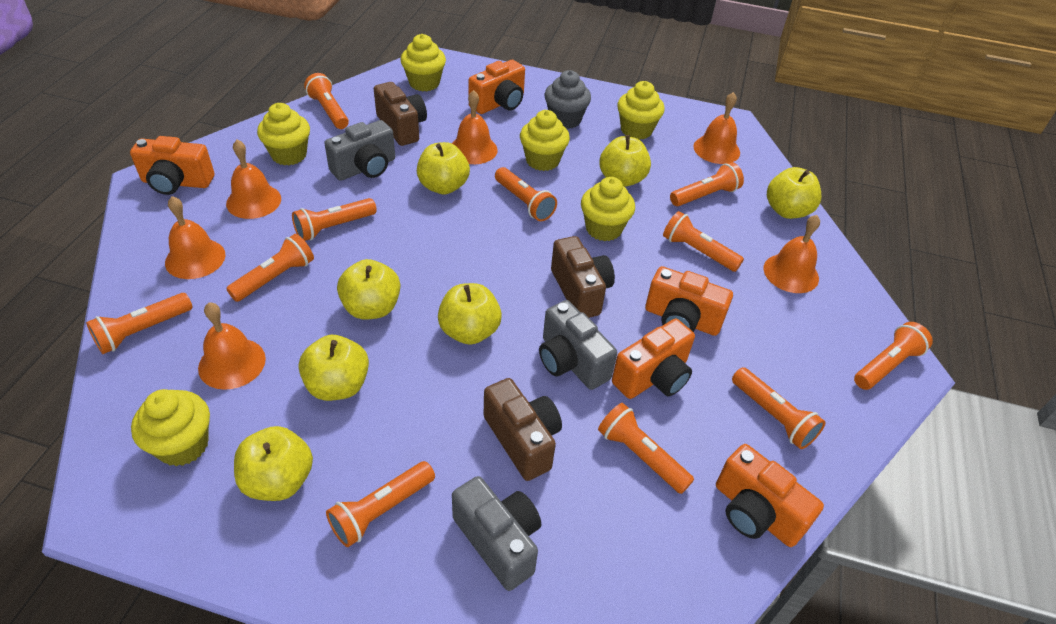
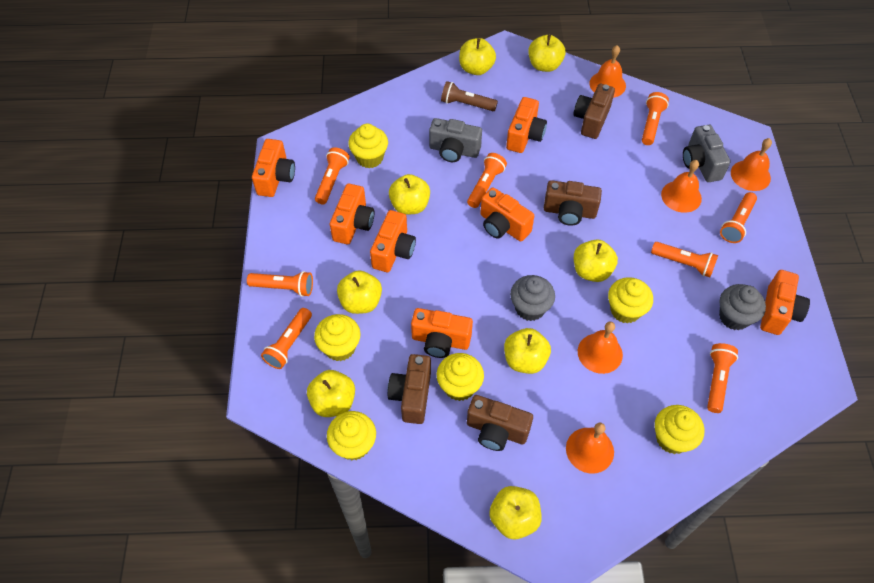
brown camera: [374,82,427,146] [484,378,562,481] [551,236,615,318] = 3 -> [387,354,431,424] [467,395,533,451] [544,180,602,226] [573,84,615,139] = 4
brown flashlight: none = 0 -> [441,81,498,111] = 1
grey camera: [324,120,395,181] [452,476,541,591] [539,300,617,390] = 3 -> [429,118,482,162] [683,125,731,182] = 2
grey cupcake: [544,70,591,129] = 1 -> [510,275,555,321] [719,284,766,330] = 2
orange bell: [165,196,226,279] [198,302,266,390] [226,140,281,219] [452,90,498,164] [693,92,740,164] [764,215,820,293] = 6 -> [566,423,614,474] [578,322,623,374] [589,45,626,98] [661,160,702,213] [731,138,772,191] = 5
orange camera: [130,136,215,195] [469,60,525,114] [612,319,695,399] [645,266,733,336] [716,444,824,547] = 5 -> [252,139,295,197] [330,184,374,244] [370,210,416,272] [411,308,473,358] [480,187,534,242] [506,97,547,153] [760,270,810,335] = 7
orange flashlight: [86,293,193,354] [226,234,314,302] [292,198,377,241] [304,73,349,129] [326,461,435,547] [495,167,557,221] [598,403,694,494] [663,211,744,272] [670,162,744,206] [732,367,825,449] [854,322,933,390] = 11 -> [247,271,313,297] [261,308,312,369] [315,147,350,204] [467,153,507,208] [642,92,669,145] [651,242,718,277] [707,343,738,413] [720,192,757,243] = 8
yellow apple: [234,426,313,501] [299,335,369,401] [337,259,400,319] [417,142,470,194] [438,283,502,345] [599,135,651,187] [767,167,821,219] = 7 -> [307,370,355,417] [337,270,382,314] [389,174,430,215] [459,38,496,75] [489,486,542,539] [504,328,551,374] [528,35,565,72] [574,239,618,282] = 8

